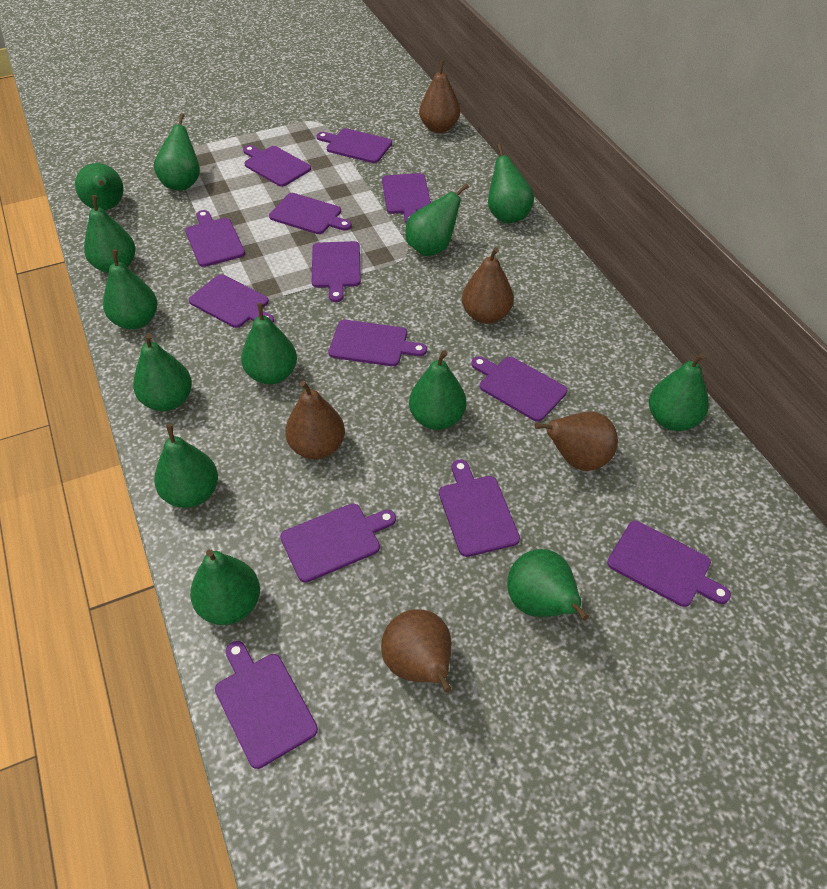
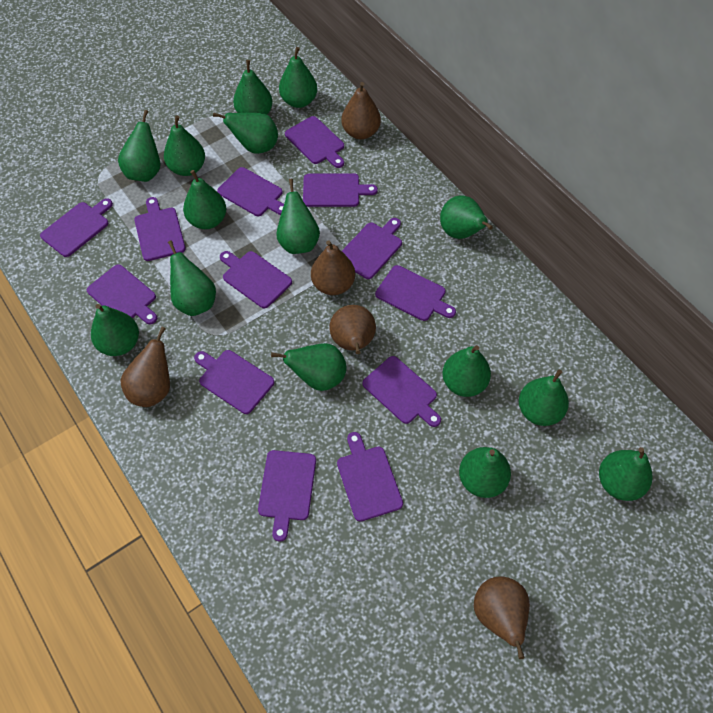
green pear: [75,163,123,210] [84,195,136,273] [103,249,157,330] [133,333,192,411] [154,113,200,190] [154,424,218,508] [190,549,260,625] [241,303,297,384] [405,184,469,256] [409,350,466,430] [488,144,534,223] [507,549,589,621] [649,353,709,431] = 13 -> [91,304,139,356] [118,110,161,182] [164,116,205,176] [168,240,216,316] [183,170,226,229] [213,113,278,154] [233,60,273,115] [271,343,347,391] [276,179,320,254] [279,47,317,108] [440,195,493,239] [442,345,491,397] [459,447,511,498] [519,369,569,426] [599,447,653,501] = 15

